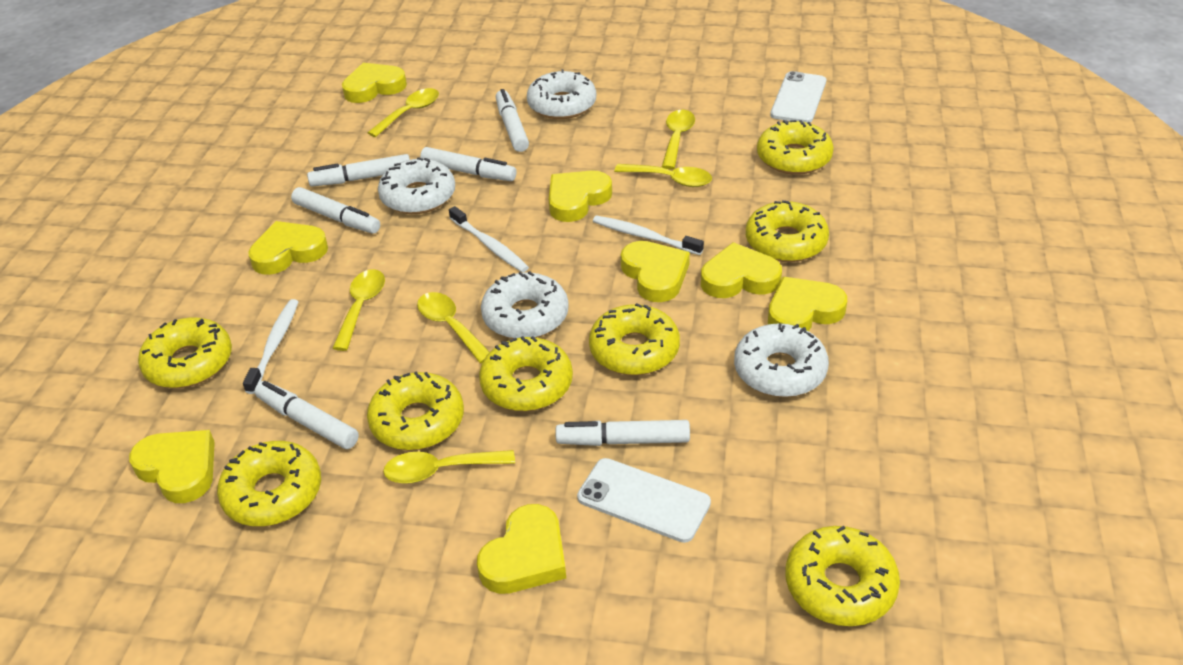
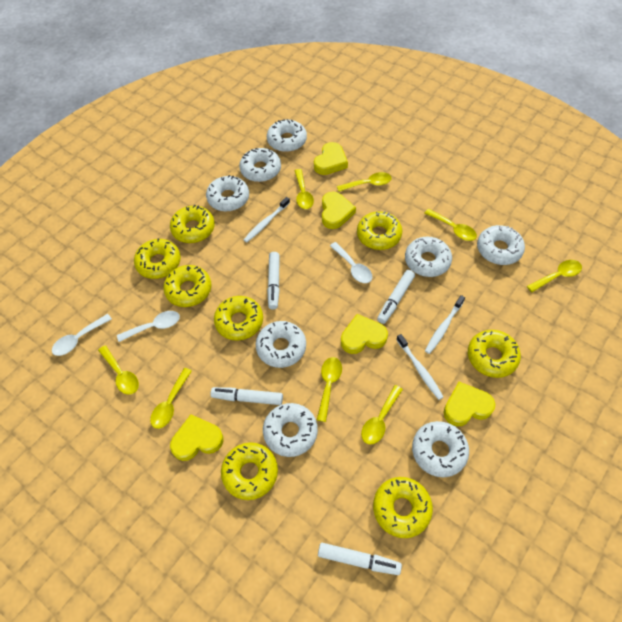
white donut: [378,157,455,214] [481,271,569,339] [527,69,596,119] [734,323,829,397] = 4 -> [206,175,249,212] [239,148,281,182] [256,321,306,368] [263,403,318,457] [267,119,307,152] [405,237,452,277] [412,421,469,477] [477,225,525,265] = 8
white marker: [254,381,359,449] [291,187,380,233] [307,154,410,186] [420,147,516,181] [496,89,529,152] [556,420,690,446] = 6 -> [210,387,283,405] [267,252,280,310] [318,543,402,575] [377,270,415,324] = 4
white phone: [577,458,711,543] [770,71,826,123] = 2 -> none = 0
white spoon: none = 0 -> [52,314,112,356] [117,311,180,342] [330,242,372,283] = 3
yellow heart: [129,430,215,503] [248,221,328,275] [342,63,407,103] [477,504,566,594] [549,170,612,222] [621,241,690,302] [701,242,782,298] [768,277,847,331] = 8 -> [170,415,224,461] [314,142,348,175] [322,192,356,229] [341,314,388,354] [444,382,495,426] = 5
yellow spoon: [332,269,385,351] [367,88,439,137] [383,450,515,484] [417,292,489,363] [614,164,712,187] [662,110,695,169] = 6 -> [98,345,139,395] [150,368,192,429] [295,169,314,209] [317,357,342,422] [337,172,392,192] [361,385,403,445] [424,209,477,241] [527,260,582,292] = 8

